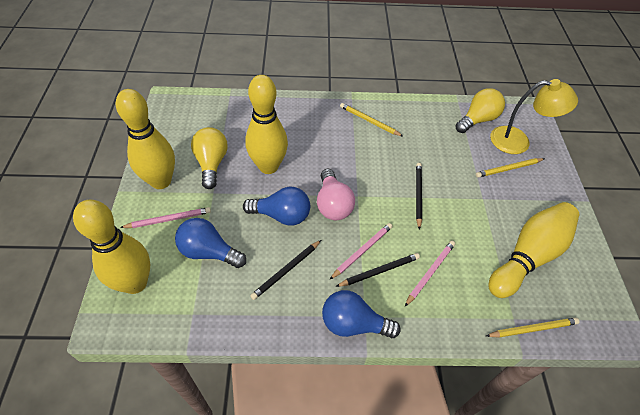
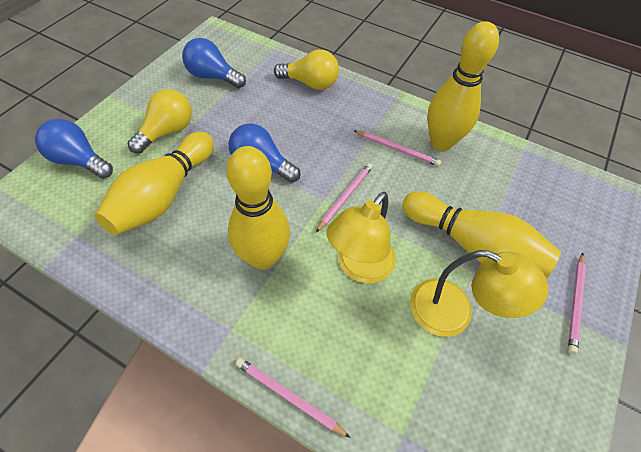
black pencil: [250,240,321,300] [335,253,420,287] [416,163,422,230] = 3 -> none = 0
pink light bulb: [317,169,355,220] = 1 -> none = 0
pink pencil: [120,207,211,228] [330,223,393,279] [405,241,455,306] = 3 -> [235,358,351,438] [316,163,373,232] [353,130,441,167] [568,252,586,354] = 4
yellow lamp: [490,79,578,154] = 1 -> [327,192,396,283] [410,250,549,337] = 2
yellow pencil: [340,103,404,137] [476,158,545,178] [486,318,580,338] = 3 -> none = 0

